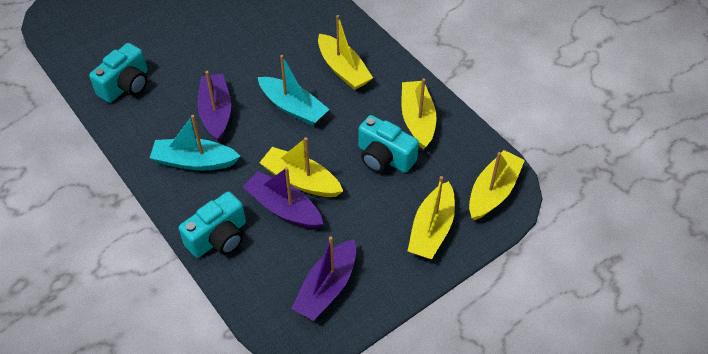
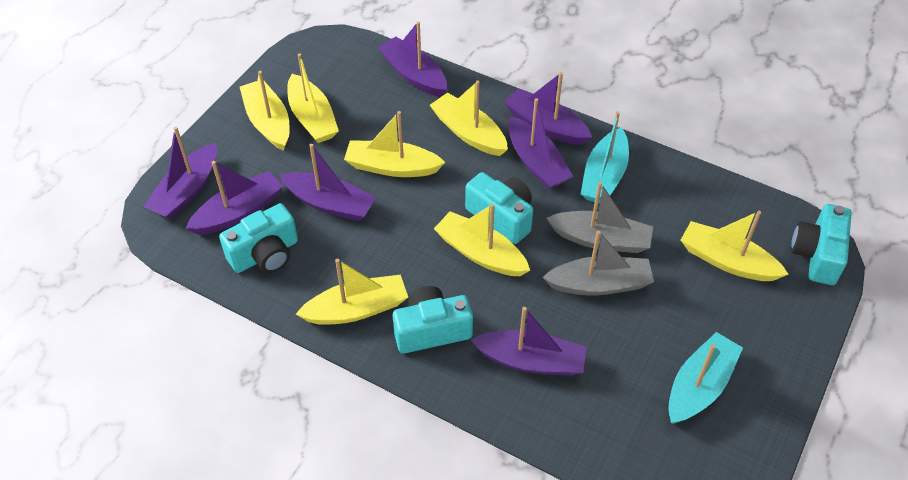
grey boat: none = 0 -> [542,231,654,296] [546,182,653,253] = 2
purple boat: [198,71,231,142] [243,167,323,229] [291,236,356,321] = 3 -> [144,127,217,219] [185,161,283,235] [279,144,376,221] [378,21,447,97] [470,307,587,376] [504,72,592,145] [508,98,573,189] = 7
turquoise camera: [89,43,148,103] [179,191,246,258] [358,115,419,173] = 3 -> [219,203,298,273] [392,286,473,354] [465,172,533,244] [791,204,852,285] = 4
yellow boat: [259,137,343,197] [318,15,373,90] [402,78,437,150] [408,176,455,259] [469,150,525,220] = 5 -> [240,71,290,151] [287,53,339,143] [296,259,408,325] [344,111,445,177] [430,80,508,156] [434,203,530,276] [681,211,789,281] = 7

